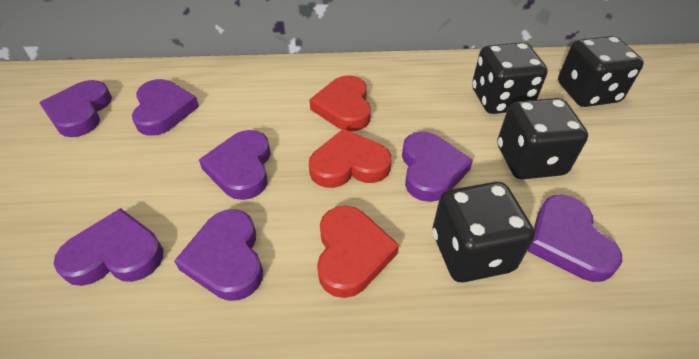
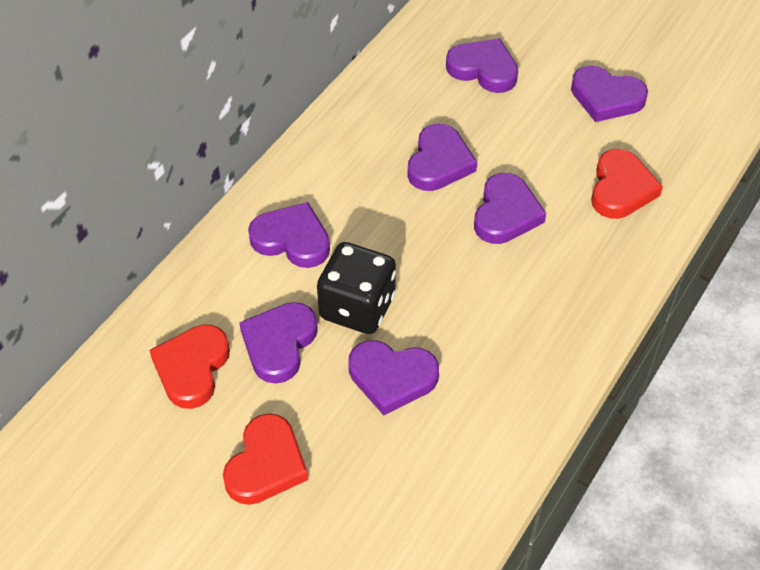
black dice: [433,182,535,283] [472,42,548,114] [498,98,588,179] [558,36,644,107] = 4 -> [317,242,396,334] = 1

